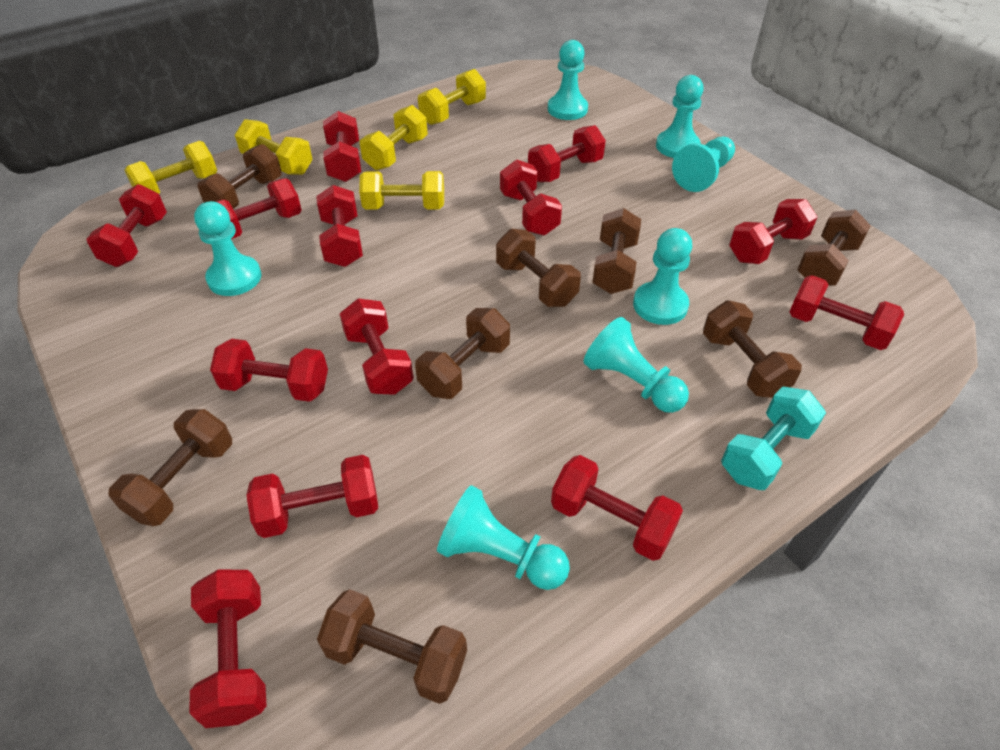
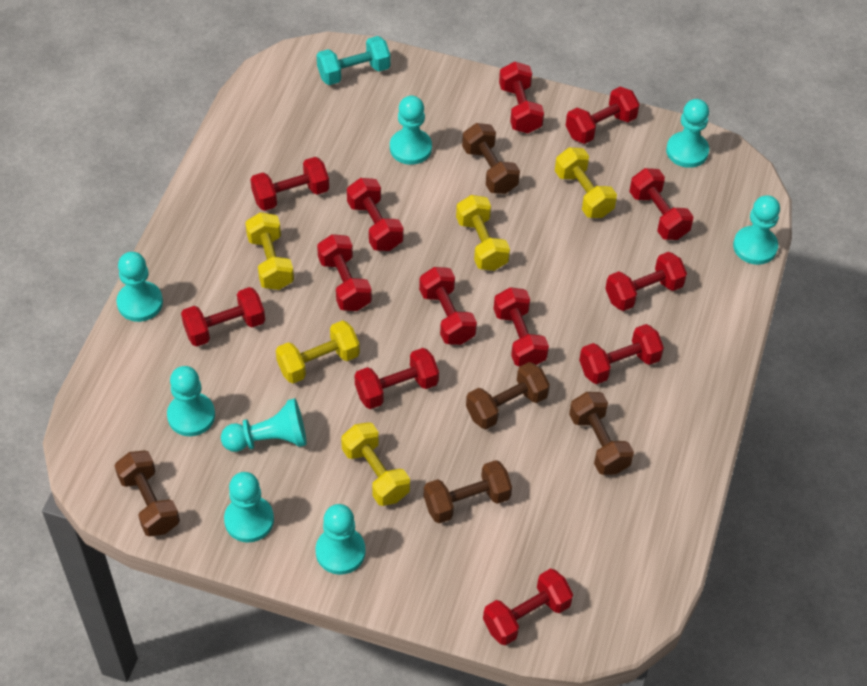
brown dumbbell: [109,409,232,526] [197,144,282,209] [317,589,467,704] [415,308,510,399] [496,229,581,307] [592,208,641,294] [703,301,802,398] [797,210,871,286] = 8 -> [115,450,180,537] [424,460,512,523] [462,123,520,194] [466,362,550,429] [569,392,634,475] = 5
turquoise pawn: [194,201,261,296] [437,485,570,590] [548,40,588,120] [583,317,689,413] [633,228,692,325] [656,75,704,158] [672,137,735,192] = 7 -> [116,252,163,322] [167,366,215,436] [221,398,307,452] [224,472,274,542] [316,504,366,575] [390,96,432,165] [666,99,709,168] [733,195,780,265] = 8

